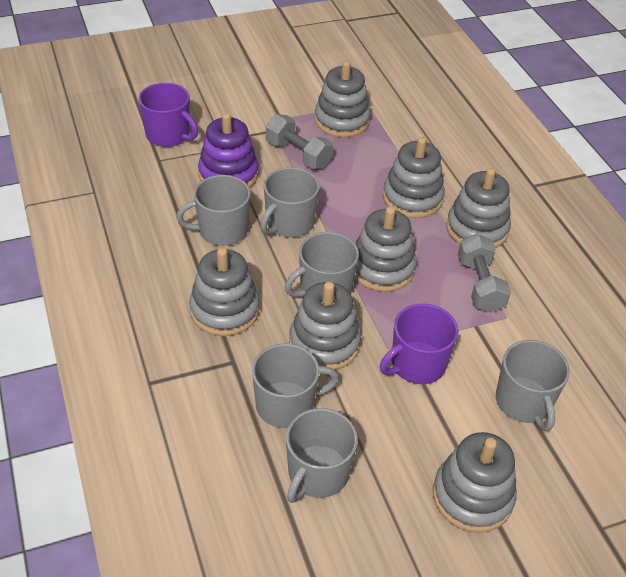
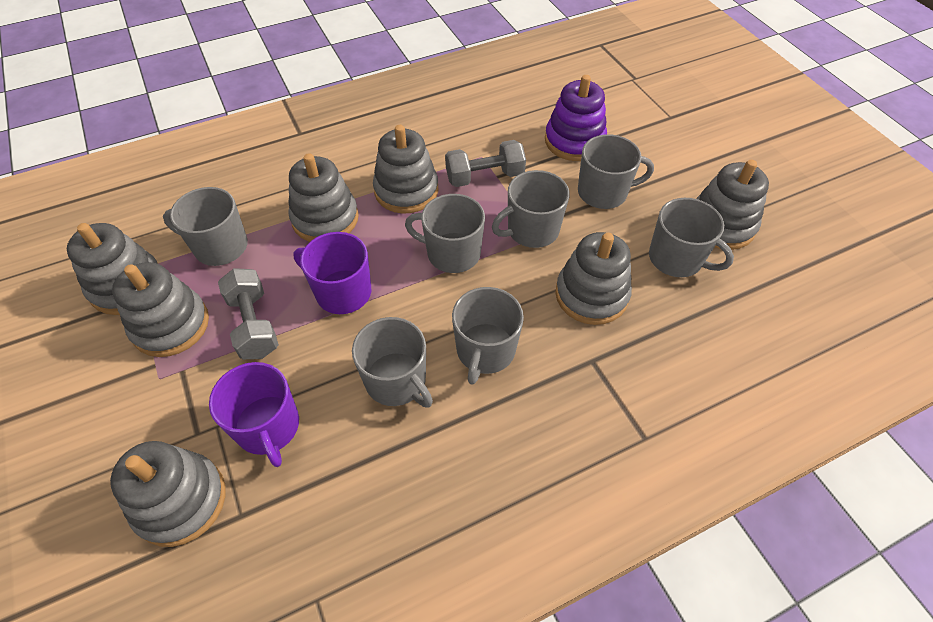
grey mug: [176,175,251,246] [252,343,339,428] [260,167,319,238] [285,232,359,297] [286,408,358,503] [496,340,570,431] = 6 -> [163,187,248,266] [352,317,433,408] [405,194,485,273] [452,287,524,385] [492,170,570,248] [578,134,654,209] [649,198,734,277] = 7

